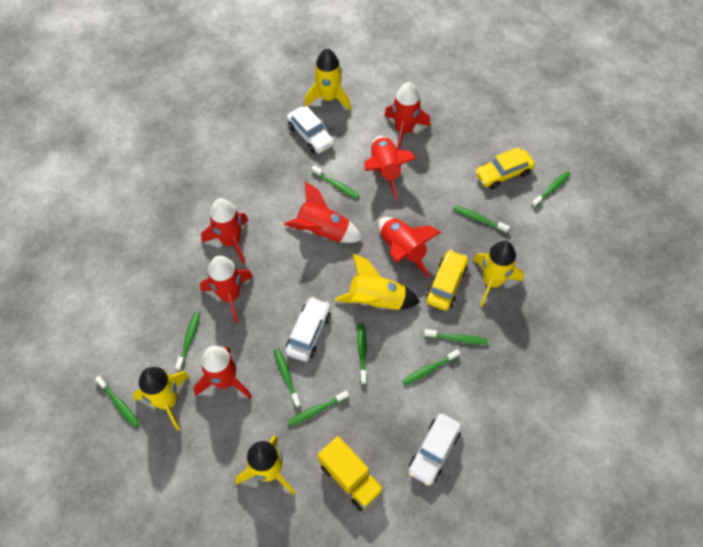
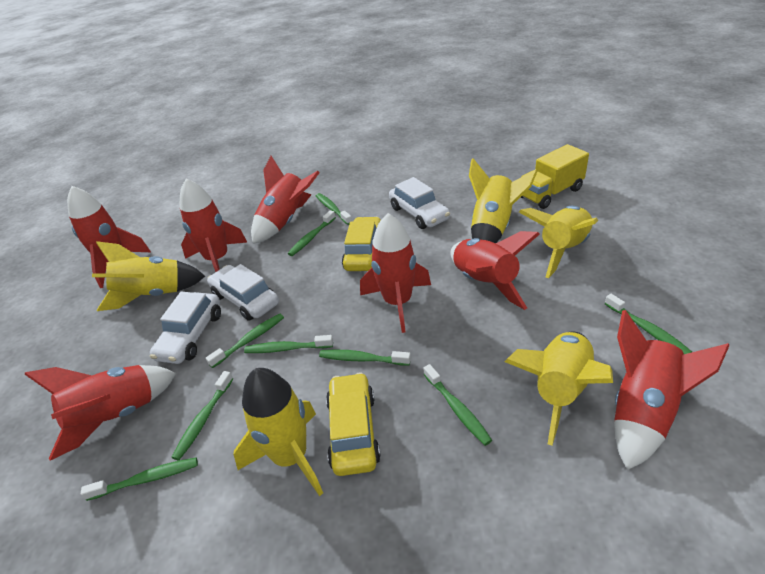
green toothbrush: [95,376,140,427] [175,312,200,371] [274,348,301,408] [287,391,349,426] [312,165,360,199] [357,323,367,384] [402,349,460,385] [424,329,488,345] [454,205,510,233] [531,171,571,208] = 10 -> [81,457,198,501] [171,371,233,460] [206,313,284,368] [244,335,333,353] [288,210,336,256] [316,193,352,225] [319,350,411,366] [423,364,492,446] [605,294,692,354] = 9

